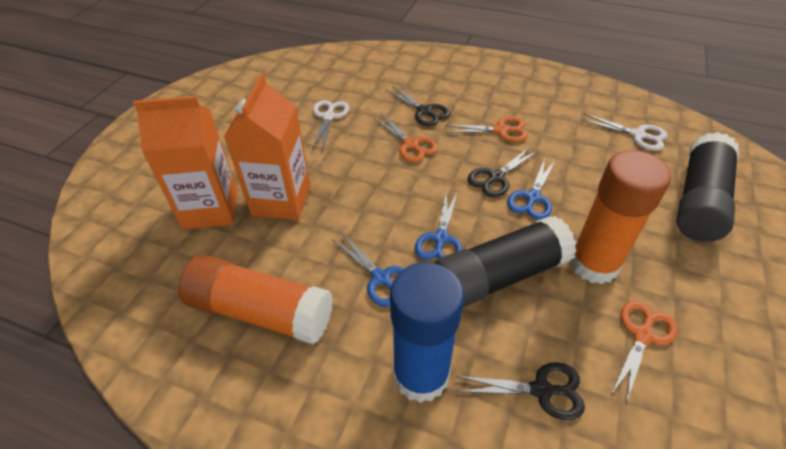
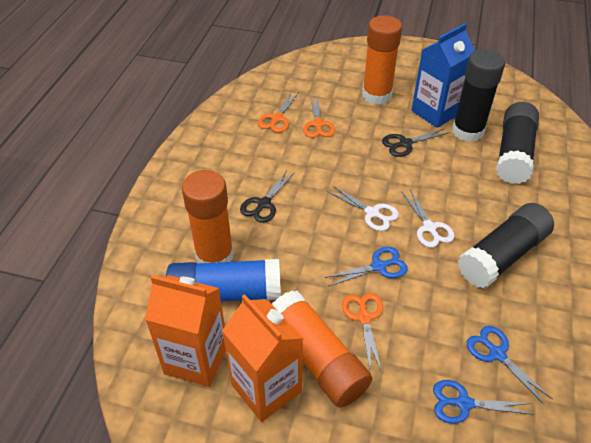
black glue stick: [434,216,576,307] [676,132,739,242] = 2 -> [452,49,505,142] [458,203,554,288] [496,102,539,184] = 3
black scissors: [386,85,451,127] [456,362,585,420] [468,147,538,197] = 3 -> [240,170,295,223] [382,128,450,157] = 2
blue carton: none = 0 -> [411,23,475,128] = 1
orange glue stick: [178,255,333,345] [570,150,671,284] = 2 -> [182,170,234,263] [272,291,372,408] [362,15,402,105] = 3

